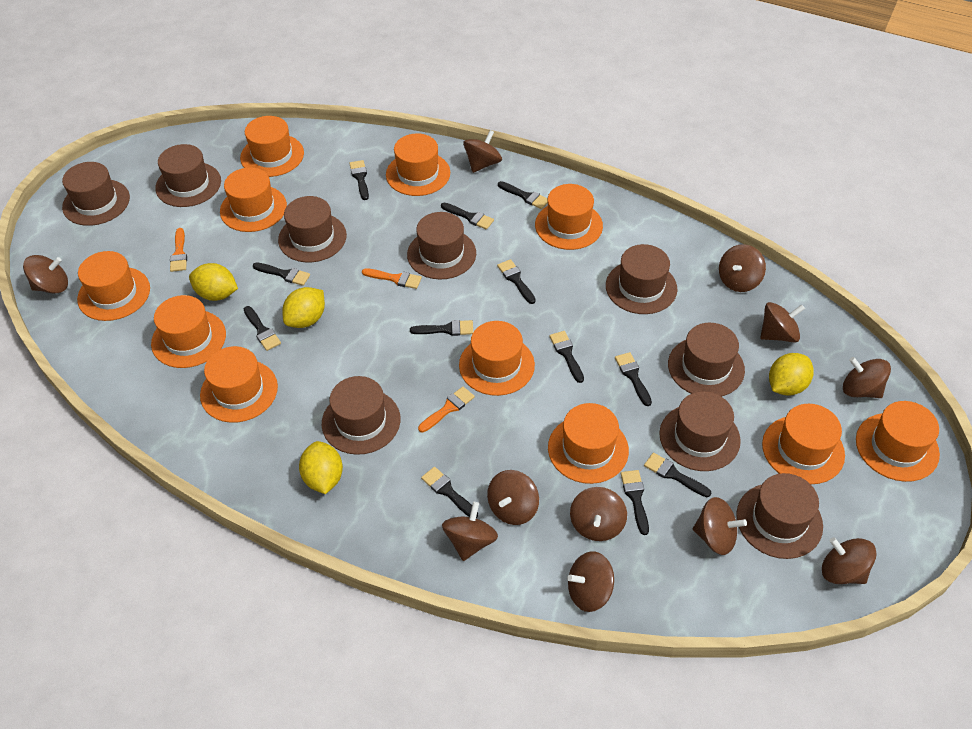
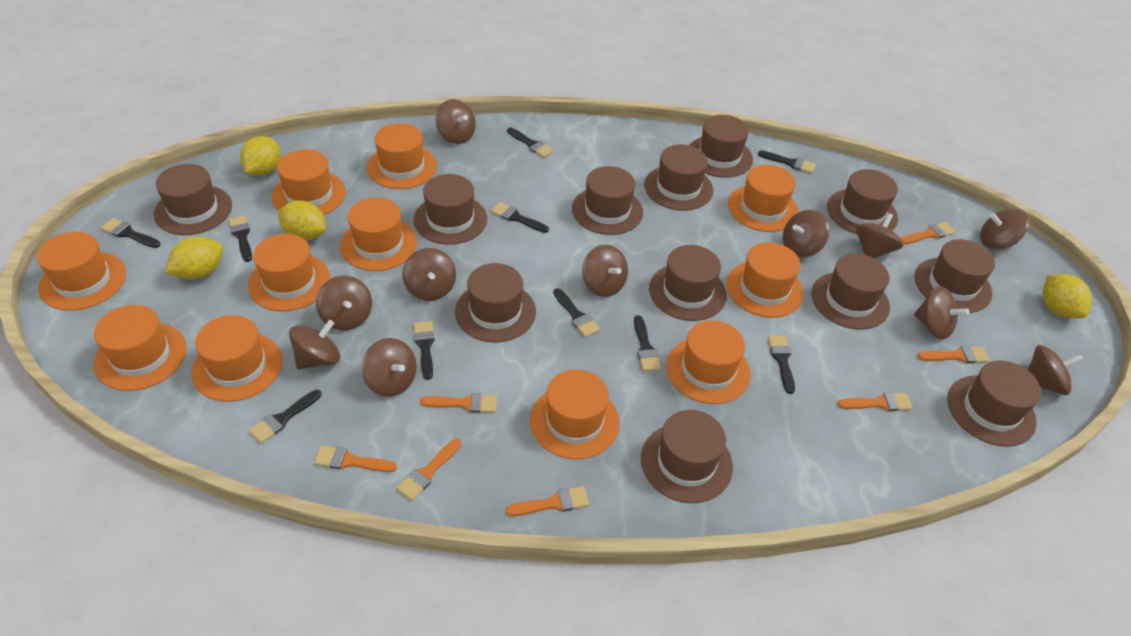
black brush: [244,306,281,351] [253,262,310,286] [349,160,369,200] [410,320,473,336] [421,467,478,518] [441,203,494,230] [497,259,536,304] [498,181,548,209] [549,331,584,383] [615,352,652,406] [621,470,649,535] [644,453,711,497] = 12 -> [101,218,160,248] [229,215,252,262] [249,390,321,443] [414,321,435,380] [491,202,549,233] [507,128,554,158] [553,288,600,337] [634,315,661,371] [758,150,816,173] [768,336,795,394] = 10
brown hat: [62,162,130,226] [155,144,221,207] [278,196,347,262] [322,376,401,455] [407,212,476,280] [606,244,677,314] [659,391,741,471] [668,323,745,397] [736,473,823,559] = 9 -> [154,164,232,235] [413,174,487,245] [455,263,536,342] [572,166,643,235] [641,410,733,503] [644,144,713,211] [649,245,727,321] [689,115,753,178] [812,254,890,330] [827,169,898,234] [914,239,995,313] [947,360,1041,447] = 12
orange brush: [170,228,187,272] [362,268,422,289] [418,387,475,432] = 3 -> [314,446,397,472] [396,439,461,501] [420,393,497,413] [506,486,589,516] [837,392,913,411] [900,222,955,244] [917,346,989,364] = 7

